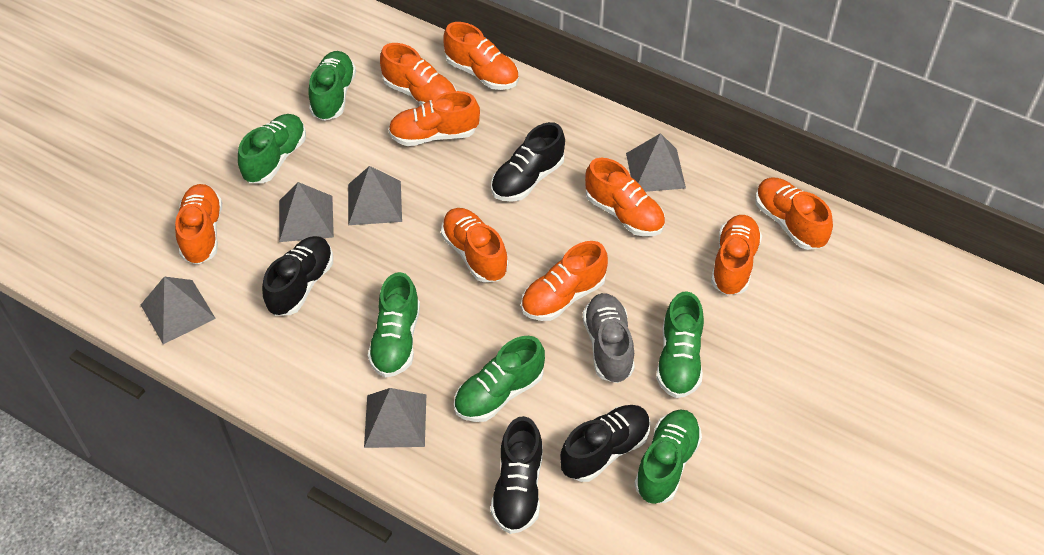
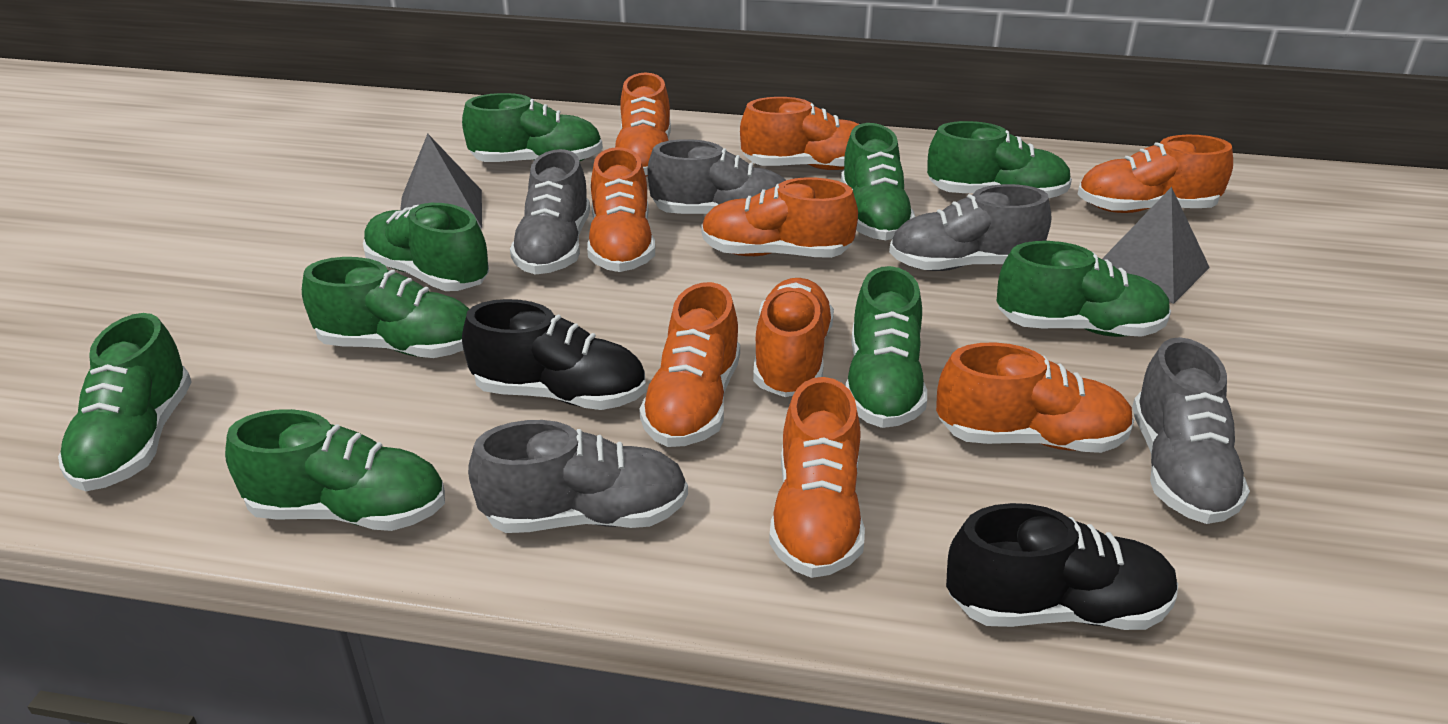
black shoe: [262,236,333,316] [490,416,543,534] [491,122,565,202] [560,405,650,482] = 4 -> [462,299,646,410] [946,503,1178,630] = 2
green shoe: [238,114,306,183] [308,51,356,121] [368,272,420,378] [454,336,545,422] [634,409,702,504] [656,291,704,398] = 6 -> [58,313,192,491] [225,409,445,531] [302,257,469,358] [363,203,489,291] [462,93,603,162] [841,123,915,240] [846,266,927,428] [927,121,1072,198] [997,241,1171,337] = 9
grey pyramid: [141,277,216,344] [279,182,334,242] [348,166,402,225] [364,388,426,448] [626,133,686,192] = 5 -> [400,133,482,229] [1102,187,1210,304] = 2
grey shoe: [583,293,635,383] = 1 -> [468,420,688,533] [510,149,590,275] [647,139,786,214] [889,184,1051,271] [1132,337,1250,524] = 5

